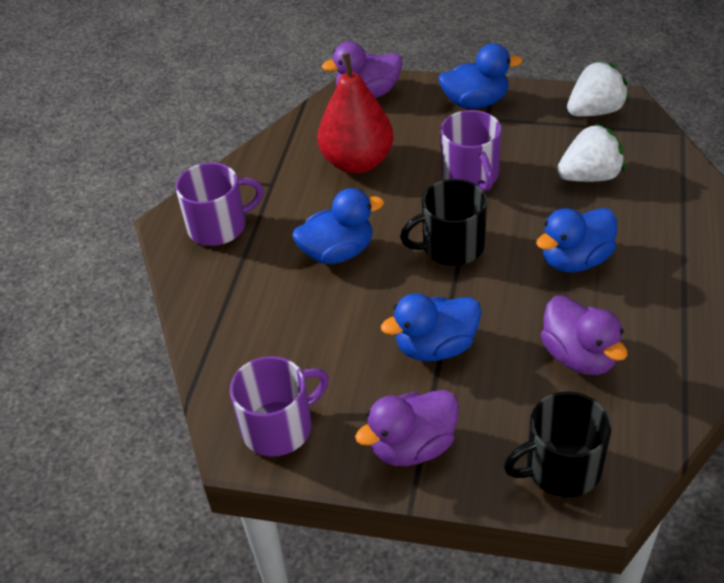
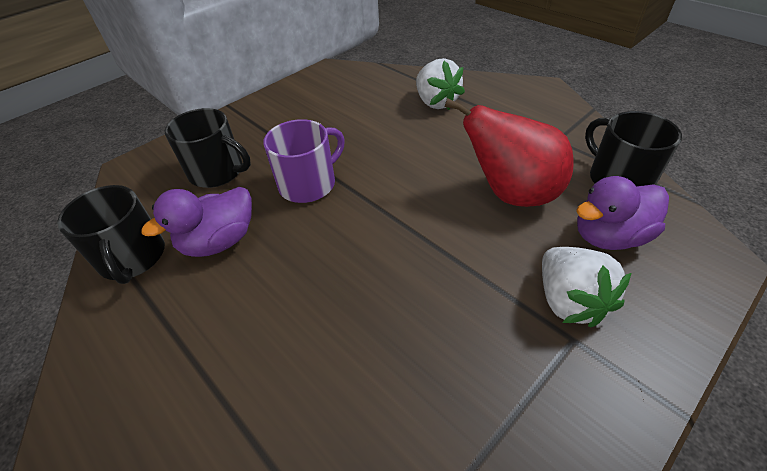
black mug: [400,179,487,266] [504,392,611,497] = 2 -> [57,185,165,284] [165,108,251,188] [585,111,682,186] = 3
blue duck: [293,188,384,264] [381,293,481,361] [438,43,522,109] [536,208,617,273] = 4 -> none = 0
purple duck: [322,42,402,98] [355,390,459,466] [541,295,627,375] = 3 -> [142,187,252,257] [576,176,669,250] = 2
purple mug: [175,163,264,246] [230,356,329,457] [441,110,501,191] = 3 -> [263,119,345,203] = 1

